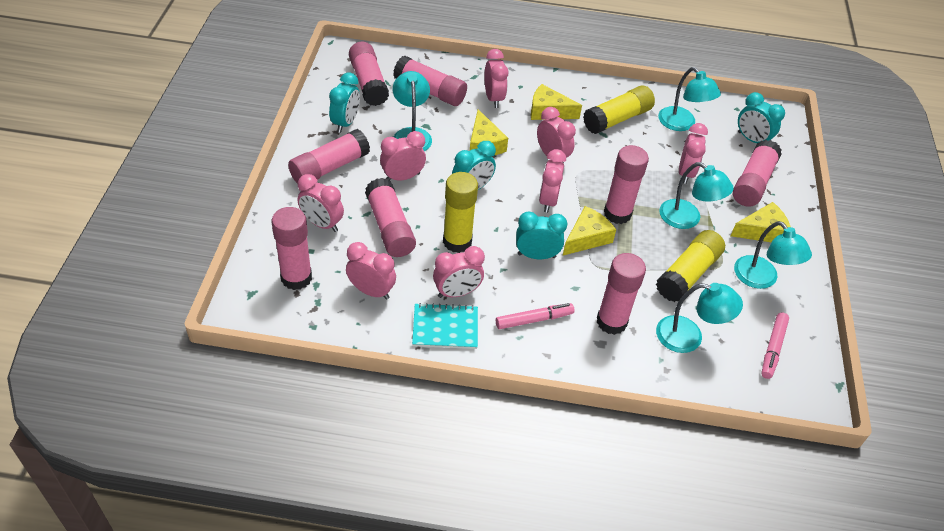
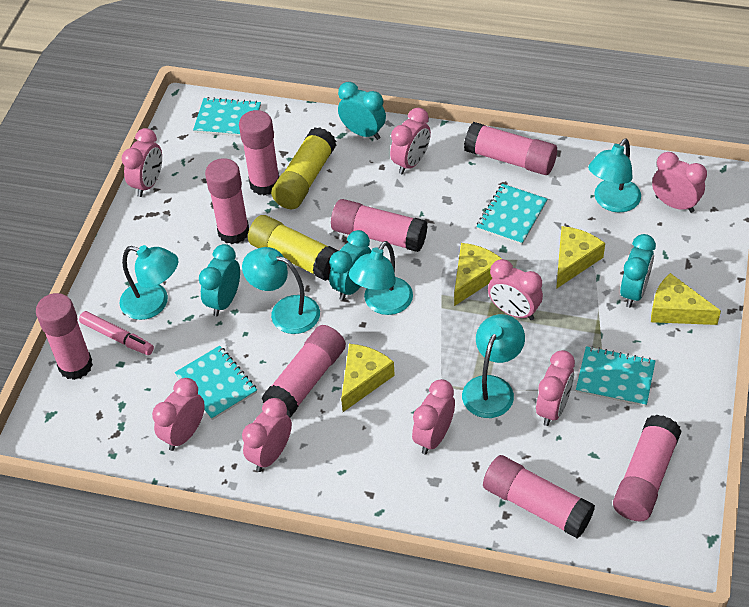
pink marker: [496,303,575,329] [761,313,789,379] = 2 -> [79,311,154,355] = 1
turquoise notebook: [412,303,478,349] = 1 -> [175,346,257,420] [193,97,261,136] [476,184,547,245] [576,346,656,407] = 4
yellow glue stick: [443,172,478,253] [583,85,655,134] [656,230,725,302] = 3 -> [248,215,339,281] [271,127,336,209] = 2

